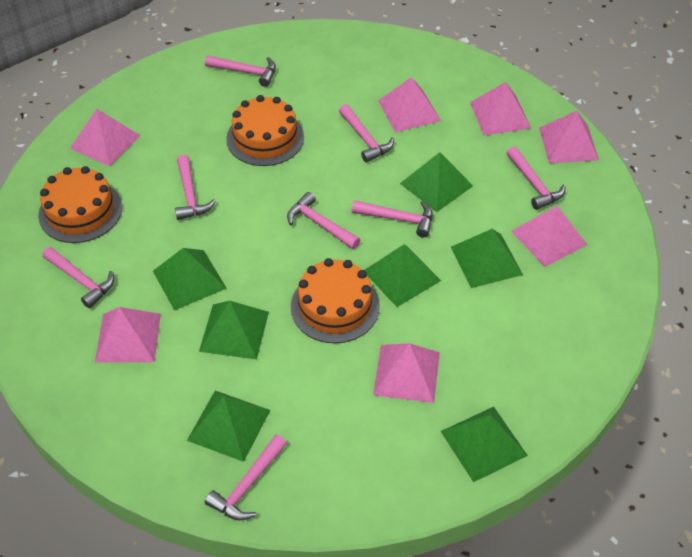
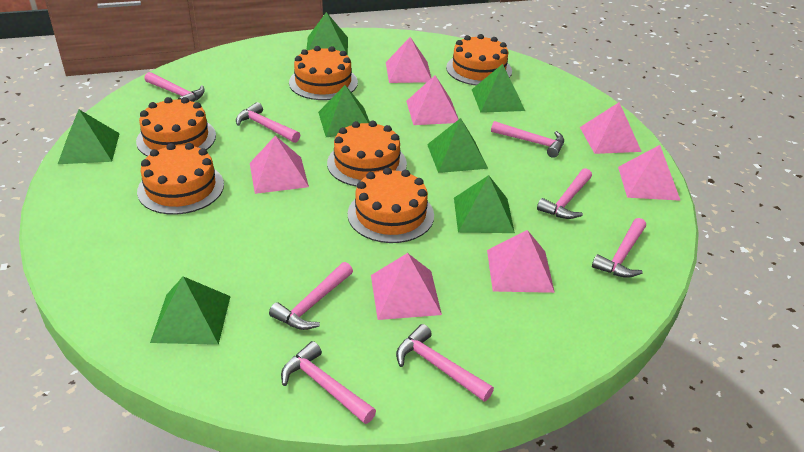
orange cake: [38,166,122,243] [226,95,304,166] [291,258,380,343] = 3 -> [136,97,216,157] [137,143,224,215] [289,46,358,100] [327,121,407,187] [348,167,434,243] [446,34,512,85] = 6

